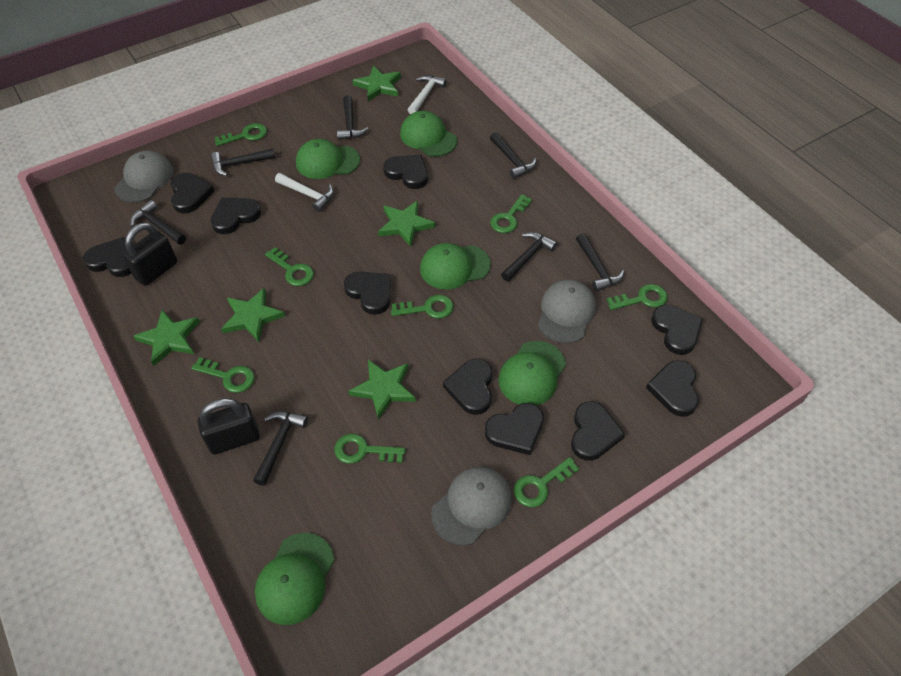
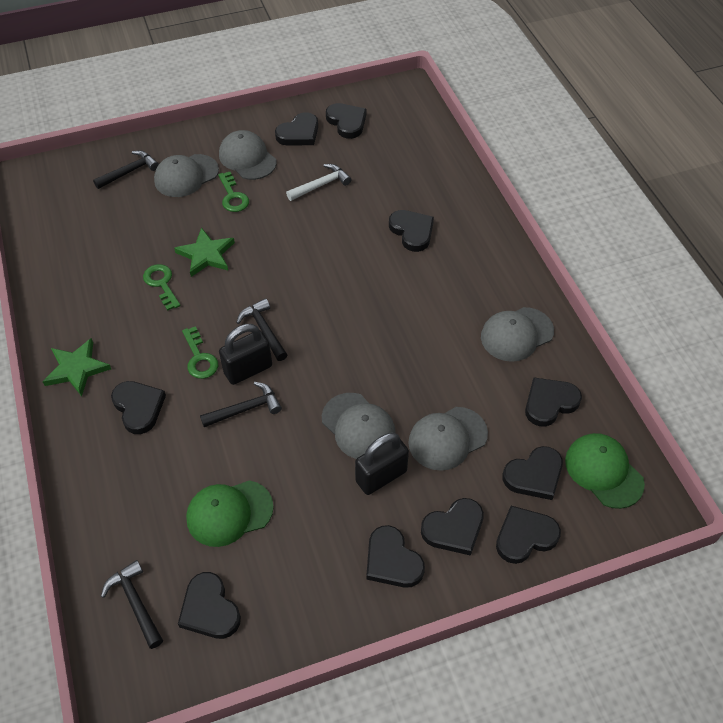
black hammer: [130,200,186,245] [211,148,275,176] [253,412,308,486] [337,95,368,140] [490,132,536,179] [501,232,557,281] [576,233,624,291] = 7 -> [93,150,159,189] [101,560,163,649] [200,382,282,427] [236,298,288,361] = 4
green cap: [255,533,334,625] [296,139,360,179] [400,111,457,157] [420,243,491,290] [498,341,566,406] = 5 -> [186,480,274,547] [565,433,645,509] = 2
green key: [191,357,255,393] [214,123,267,146] [265,247,314,286] [334,434,405,464] [391,295,453,319] [490,194,532,233] [514,457,579,507] [607,284,668,310] = 8 -> [143,264,181,311] [182,326,218,379] [218,172,249,212] = 3
green star: [133,310,200,366] [221,288,285,342] [348,360,416,420] [352,66,401,101] [378,201,435,247] = 5 -> [43,338,111,397] [174,227,235,277] = 2
grey cap: [114,151,174,203] [431,467,512,546] [538,280,596,344] = 3 -> [154,154,219,197] [219,130,277,180] [322,393,395,459] [408,407,488,471] [481,307,554,362] = 5
white hammer: [275,173,334,212] [408,75,447,114] = 2 -> [286,164,352,201] = 1

